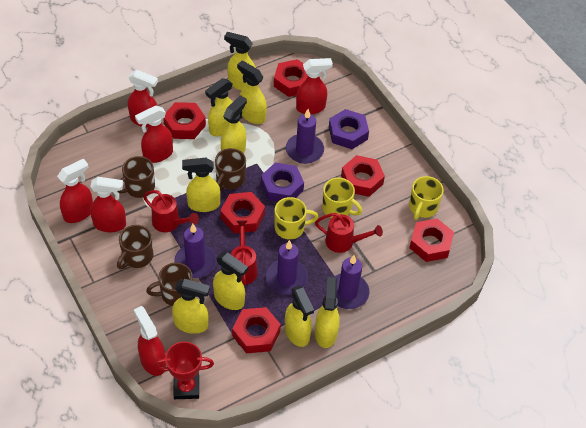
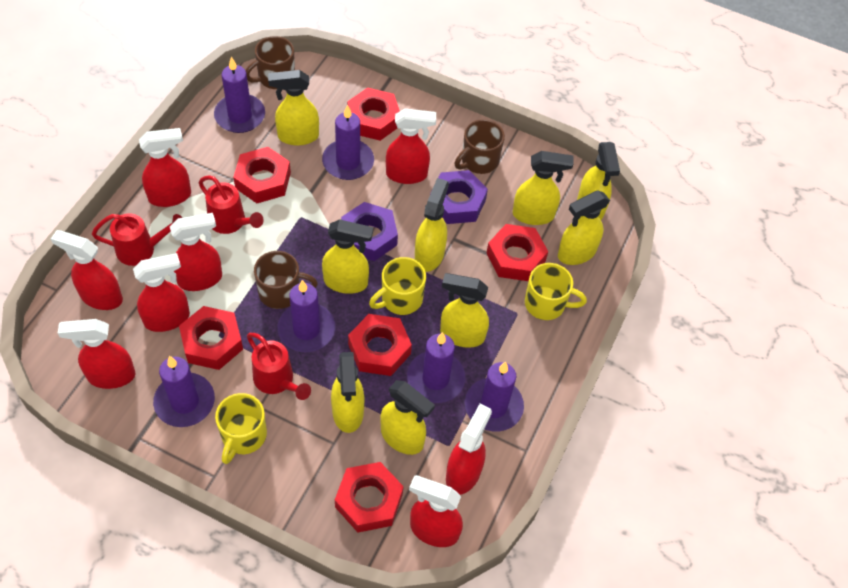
brown mug: [117,225,153,269] [118,156,155,198] [146,262,193,306] [215,148,246,191] = 4 -> [245,36,295,89] [254,251,318,309] [455,119,505,174] = 3
purple candle: [174,224,217,278] [266,240,308,295] [286,109,324,164] [334,255,369,309] = 4 -> [153,356,215,427] [214,57,265,133] [277,280,335,352] [322,105,374,180] [407,332,465,403] [465,362,524,432] = 6
red spray bottle: [57,159,93,223] [90,177,126,232] [128,70,158,128] [134,306,166,376] [135,106,173,163] [296,58,333,114] = 6 -> [51,230,123,310] [58,319,135,389] [133,253,190,332] [139,128,191,207] [170,213,222,291] [386,108,436,184] [409,475,463,547] [446,404,492,495] = 8
red trophy: [154,342,214,399] = 1 -> none = 0

